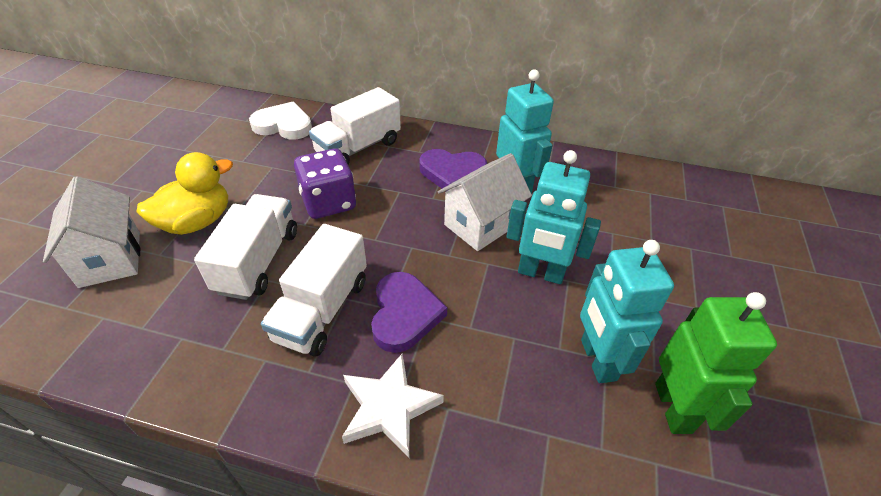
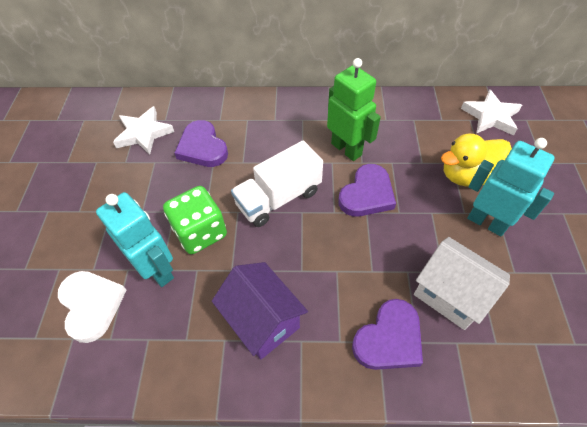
green dice: none = 0 -> [163,186,227,254] = 1
purple dice: [294,148,356,219] = 1 -> none = 0
purple heart: [371,272,447,353] [419,149,487,191] = 2 -> [175,120,228,167] [338,164,396,217] [352,299,423,370] = 3
purple house: none = 0 -> [212,262,308,359] = 1
turquoise robot: [496,70,554,194] [507,150,601,284] [580,240,674,383] = 3 -> [96,192,174,287] [467,138,555,236] = 2
white house: [43,177,140,288] [438,153,532,251] = 2 -> [414,237,510,330] = 1
white star: [342,353,444,457] = 1 -> [113,106,174,155] [461,90,522,136] = 2
white truck: [194,194,297,300] [261,224,367,356] [309,87,401,164] = 3 -> [231,141,323,227] = 1

